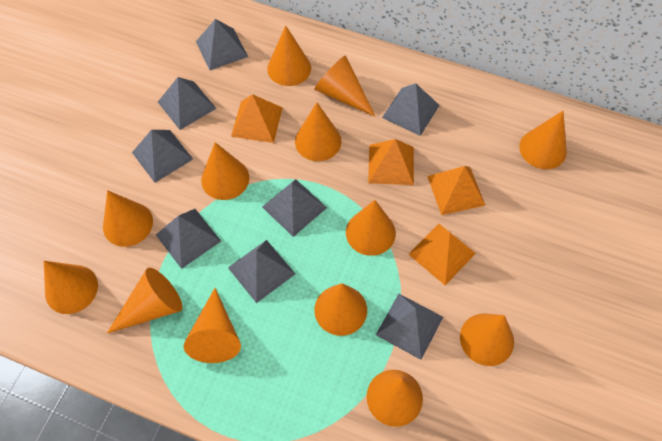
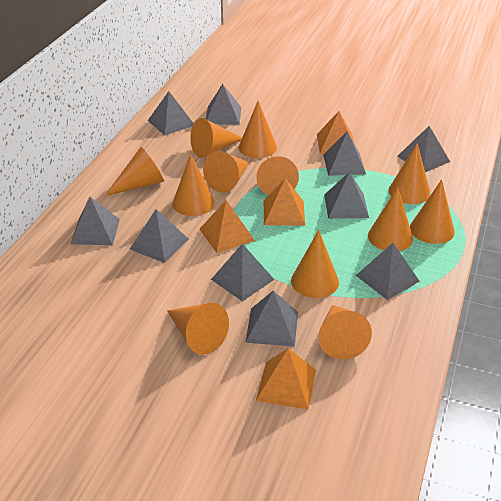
grey pyramid: [132,130,193,183] [156,209,221,269] [158,77,217,130] [196,19,248,70] [228,240,295,303] [262,179,327,237] [376,294,443,360] [382,83,440,136] = 8 -> [71,197,120,245] [130,209,189,263] [148,91,194,136] [206,84,241,125] [211,244,275,301] [246,291,298,347] [323,131,366,176] [324,172,369,219] [356,243,420,300] [398,126,450,172] = 10
orange cone: [44,261,98,314] [103,190,153,247] [107,268,182,333] [184,288,241,363] [201,142,249,200] [267,25,311,86] [295,103,342,161] [314,56,376,117] [314,283,367,336] [346,200,396,256] [367,370,423,427] [460,314,514,366] [519,111,567,169] = 13 -> [105,147,164,196] [167,303,229,355] [172,154,215,216] [190,118,242,158] [203,151,249,193] [239,101,277,158] [257,156,299,195] [291,230,339,298] [319,305,372,359] [368,187,413,251] [388,143,431,204] [410,179,455,244] = 12

